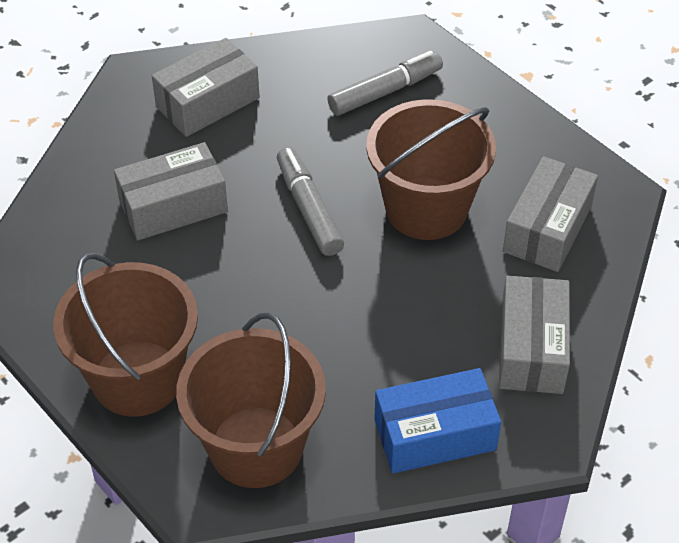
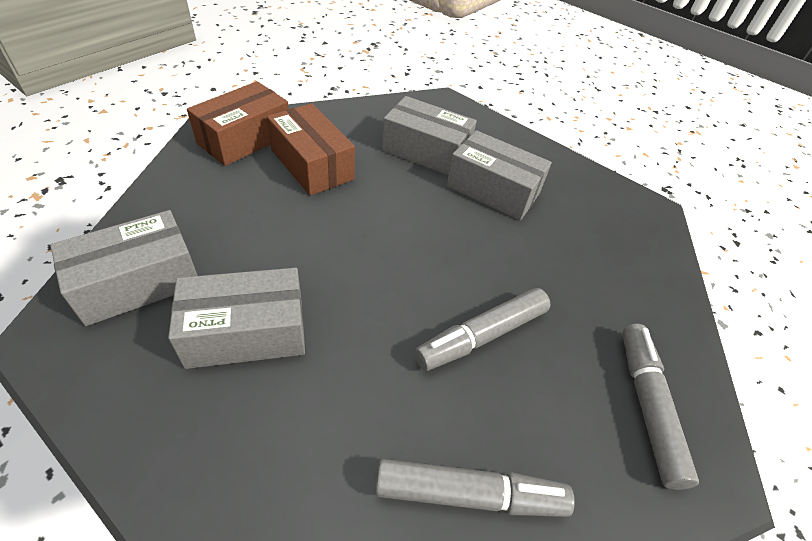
blue box: [374,368,501,473] = 1 -> none = 0
brown box: none = 0 -> [187,81,289,166] [267,103,355,196] = 2
brown bucket: [53,253,198,417] [176,313,326,488] [366,99,496,240] = 3 -> none = 0
grey marker: [277,147,344,256] [328,51,443,116] = 2 -> [375,459,575,517] [415,288,551,371] [623,324,699,490] = 3

